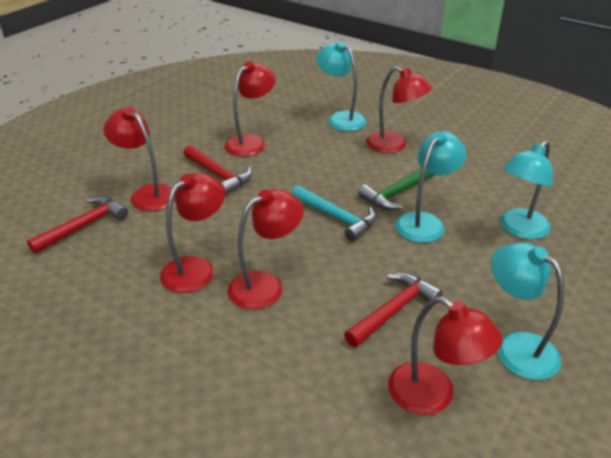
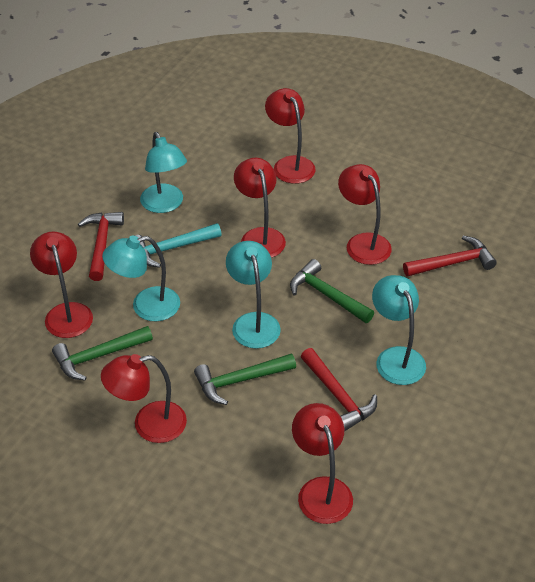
green hammer: [358,167,434,210] = 1 -> [52,326,153,380] [194,353,296,405] [290,259,374,323] = 3

